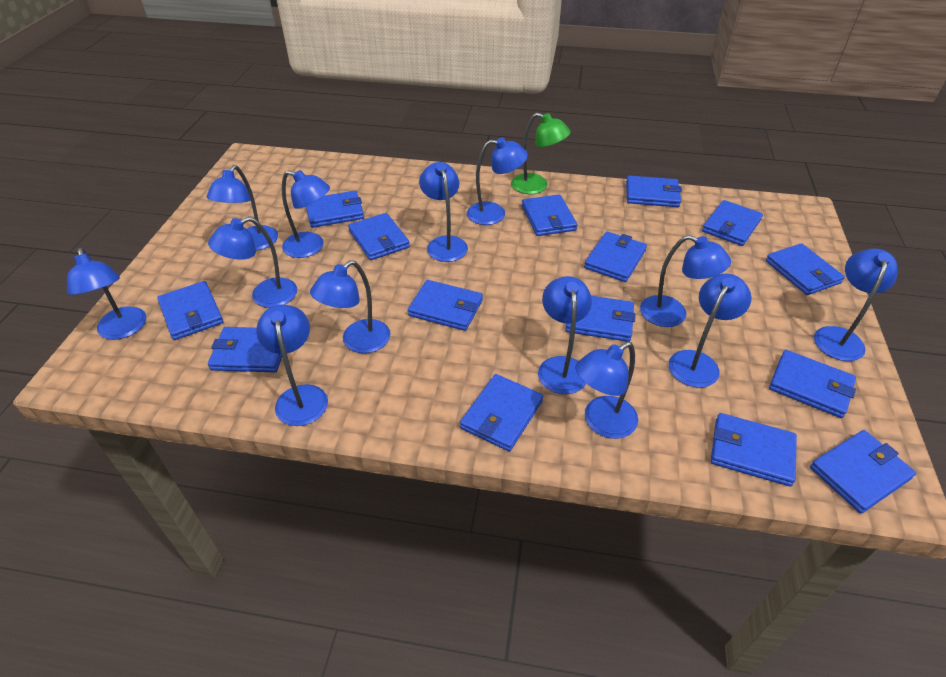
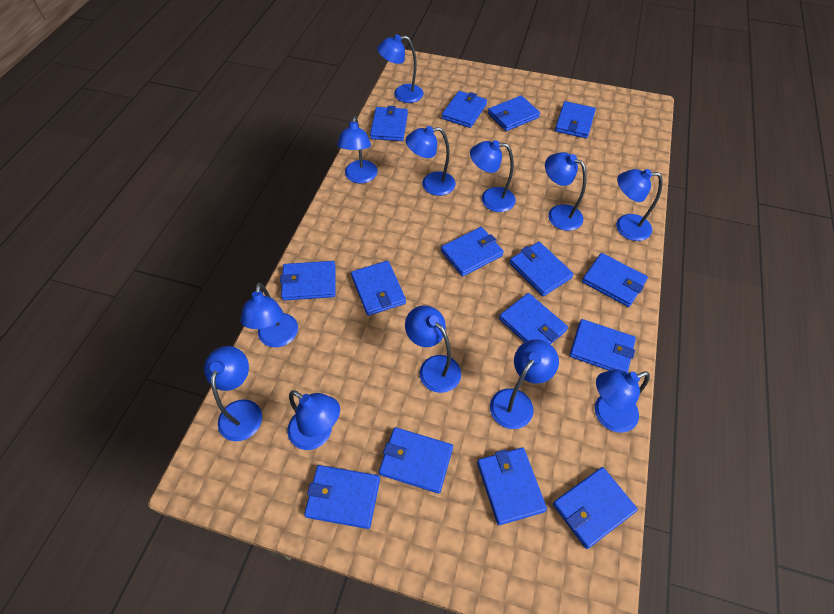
blue lamp: [67,248,146,340] [206,165,278,251] [208,217,297,308] [256,305,328,426] [282,170,330,258] [310,260,390,353] [419,162,468,262] [467,137,528,225] [538,276,592,395] [575,342,638,439] [640,235,731,327] [669,273,752,388] [814,249,898,361] = 13 -> [204,346,262,441] [240,283,298,347] [287,390,340,450] [337,116,378,183] [377,34,423,103] [405,305,461,393] [406,126,456,196] [470,140,516,212] [490,339,559,429] [545,152,587,231] [595,370,650,433] [616,169,663,241] = 12
green lamp: [511,113,571,194] = 1 -> none = 0

